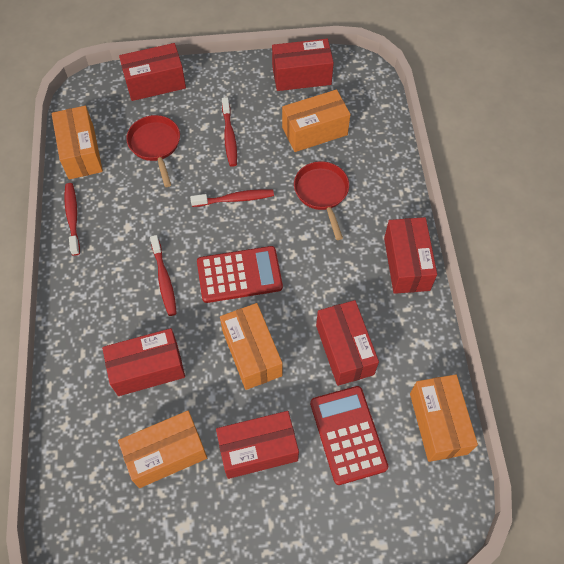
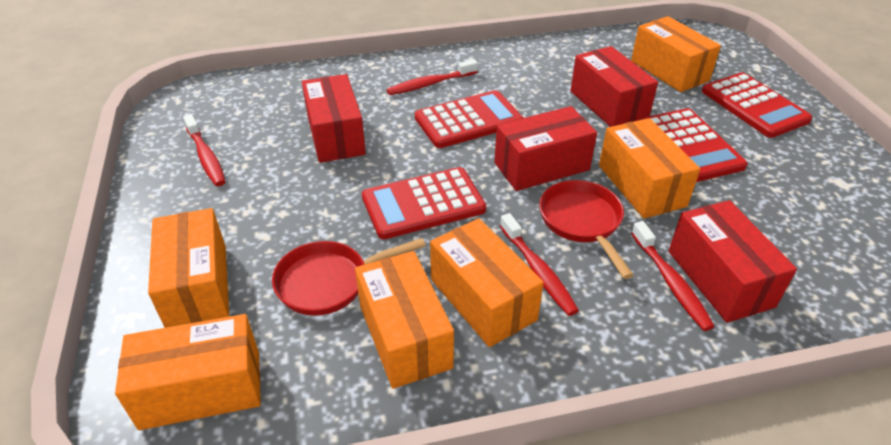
orange box: [51,106,103,179] [118,411,207,488] [220,303,282,390] [282,90,351,152] [410,374,478,462] = 5 -> [115,314,261,430] [148,208,229,328] [355,251,454,389] [430,218,544,347] [599,118,700,219] [631,16,721,92] = 6
red box: [102,328,185,396] [119,43,186,101] [216,411,299,479] [272,39,334,91] [316,300,379,386] [384,217,437,294] = 6 -> [302,74,366,163] [494,106,597,191] [571,46,658,127] [668,200,797,323] = 4
red calculator: [197,246,283,303] [310,386,388,485] = 2 -> [362,167,486,239] [415,90,523,148] [640,108,748,182] [702,72,812,138] = 4

